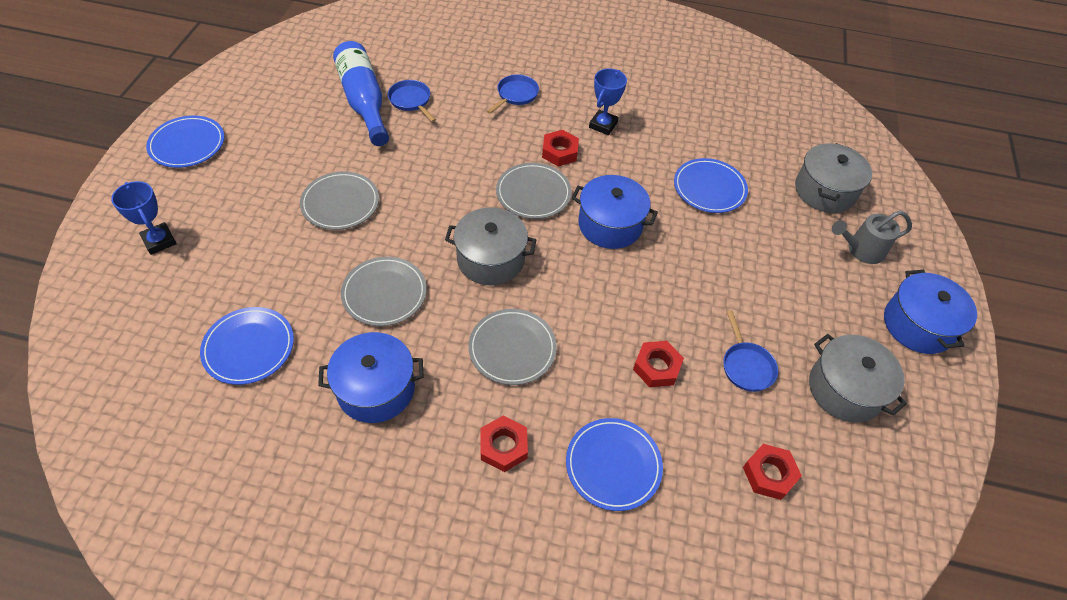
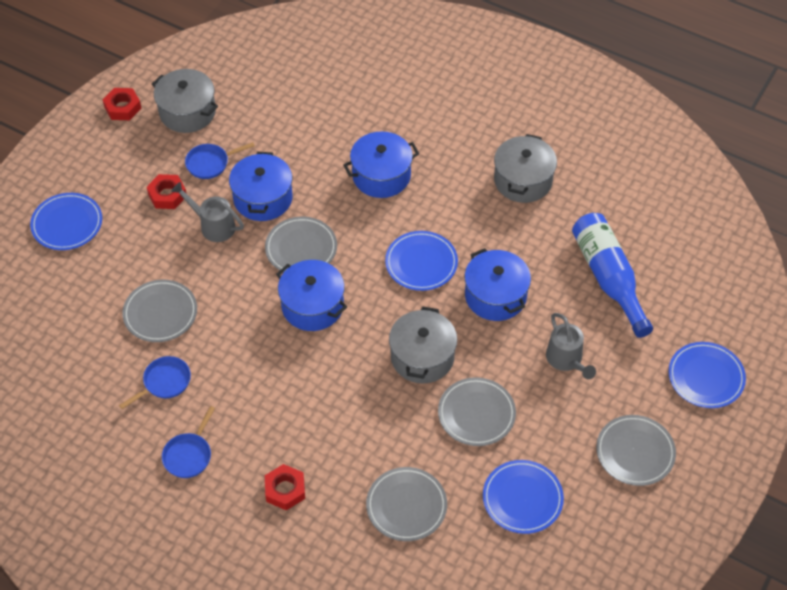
blue pot: [318,332,423,423] [571,175,658,249] [884,270,977,354] = 3 -> [229,152,292,221] [276,260,347,331] [343,131,419,198] [465,248,531,321] = 4
blue trophy: [111,181,177,255] [589,68,627,135] = 2 -> none = 0
grey plate: [300,171,379,230] [341,257,427,326] [468,309,557,385] [496,163,572,219] = 4 -> [122,280,197,342] [265,217,337,272] [366,467,447,541] [438,377,516,446] [596,415,676,486] = 5
grey watering can: [832,210,912,264] = 1 -> [171,182,244,242] [546,313,596,379] = 2
red nut: [480,415,528,472] [542,130,579,167] [633,341,684,387] [743,444,802,500] = 4 -> [103,88,141,120] [147,174,186,209] [265,464,305,511] = 3

